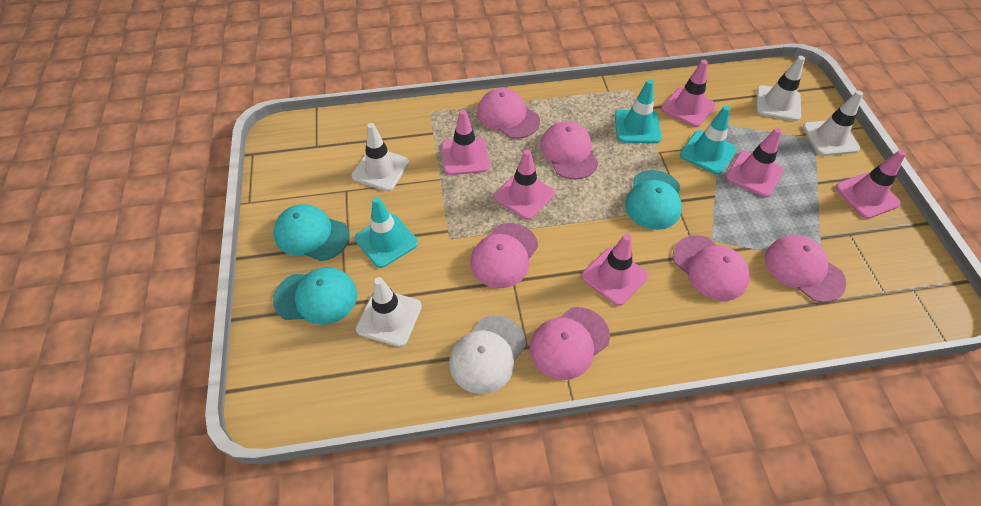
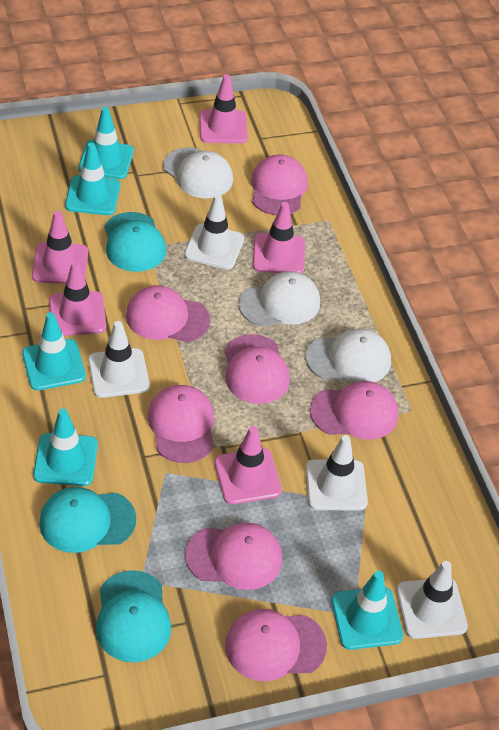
pink cap: [470,223,538,288] [477,88,540,139] [530,307,610,380] [540,121,598,179] [673,235,750,301] [765,235,846,303] = 6 -> [126,285,210,342] [148,385,214,463] [185,523,282,590] [225,334,290,404] [225,609,327,681] [251,154,308,215] [310,381,398,440] = 7
pink traffic cone: [442,109,489,175] [494,149,555,220] [581,234,648,306] [661,60,716,127] [726,128,783,197] [835,150,906,219] = 6 -> [32,211,88,284] [49,261,106,336] [199,74,248,143] [214,426,282,504] [253,202,305,274] = 5
turquoise traffic cone: [355,197,418,268] [615,79,662,143] [680,105,737,175] = 3 -> [22,312,86,390] [33,408,98,486] [65,142,120,215] [78,107,134,179] [331,571,403,650] = 5
white cap: [449,315,526,394] = 1 -> [163,147,233,198] [238,271,320,327] [306,328,391,383] = 3

